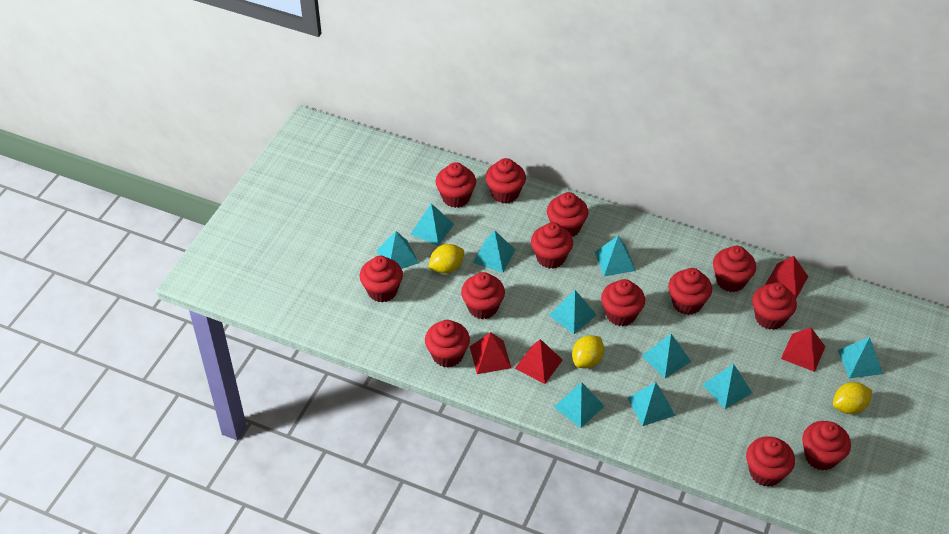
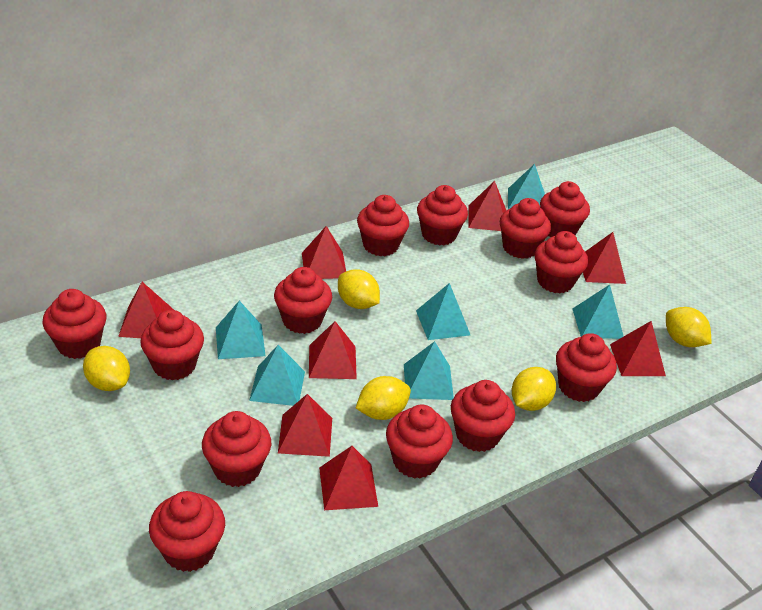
red pyramid: [470,332,511,374] [515,339,563,384] [765,256,808,298] [781,328,826,372] = 4 -> [118,282,174,338] [278,394,332,457] [302,226,346,279] [309,321,357,379] [319,446,378,510] [468,181,506,231] [583,232,626,284] [610,321,666,376] = 8
turquoise pyramid: [377,231,419,269] [411,203,454,246] [473,231,516,273] [549,290,597,334] [554,382,604,428] [595,236,636,276] [627,382,676,426] [642,334,691,378] [702,364,752,409] [838,337,883,378] = 10 -> [216,301,266,359] [249,345,305,406] [404,341,454,400] [416,283,470,340] [508,164,545,209] [572,284,624,339] = 6
yellow lemon: [428,244,464,274] [572,335,604,368] [833,382,872,414] = 3 -> [83,346,130,391] [338,269,380,309] [356,376,411,420] [511,367,556,411] [666,307,711,347] = 5

